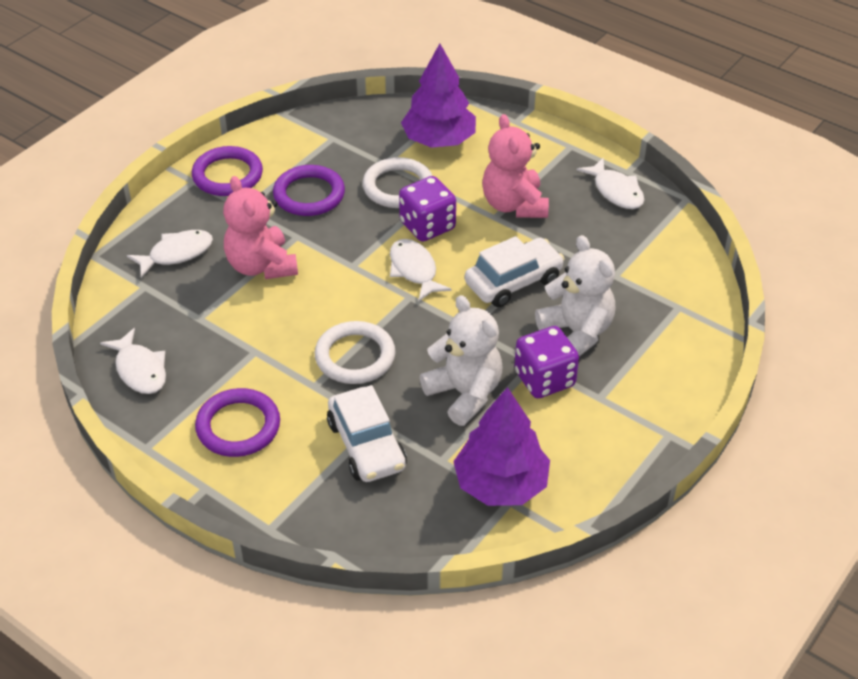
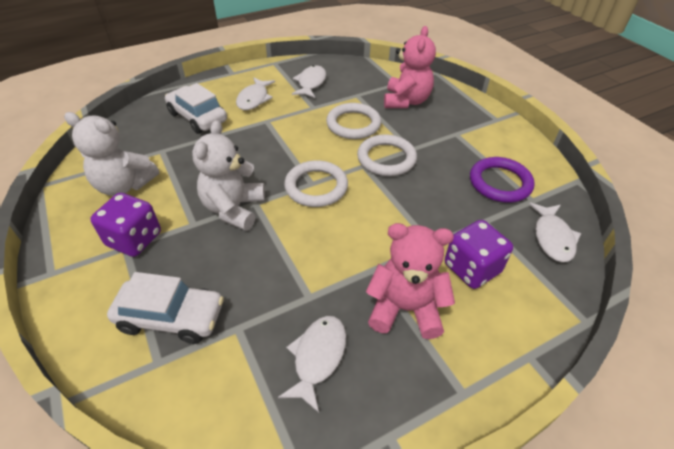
purple ring: [192,146,263,196] [195,388,280,457] [273,165,345,216] = 3 -> [470,157,535,203] = 1
purple tree: [401,44,476,148] [453,387,550,506] = 2 -> none = 0
white ring: [315,321,396,384] [362,157,432,208] = 2 -> [284,160,348,207] [326,103,381,139] [357,134,417,176] = 3

